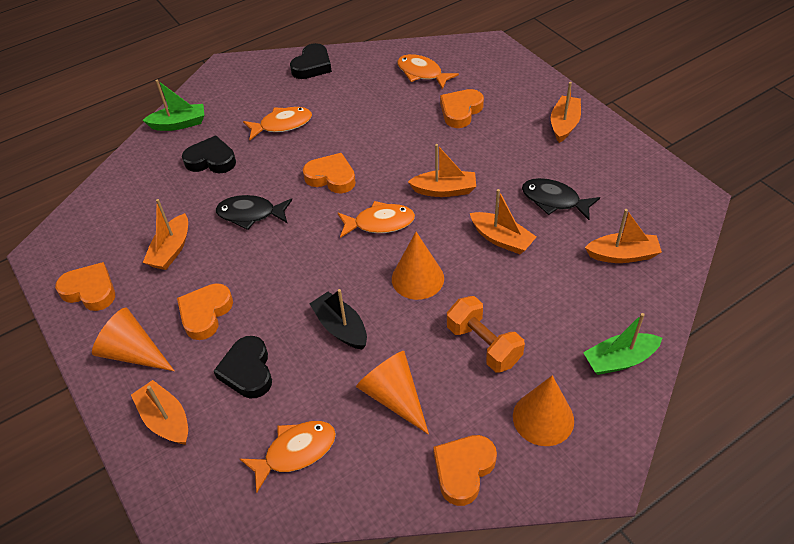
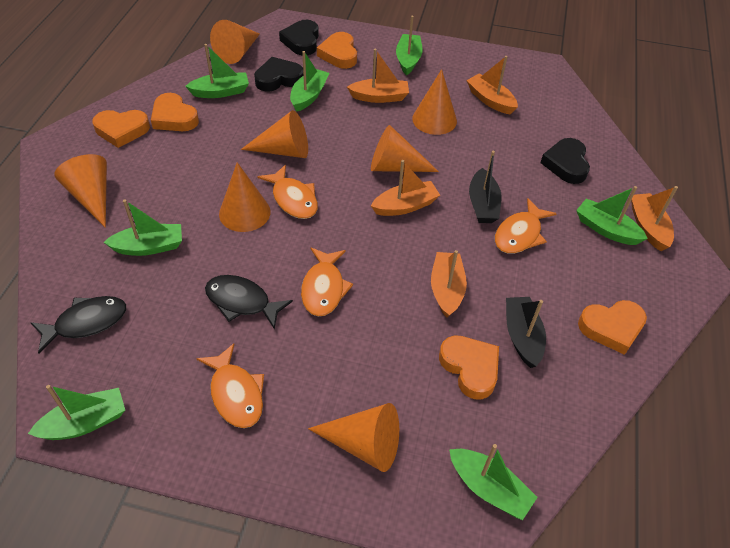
black boat: [309,289,367,349] = 1 -> [469,151,502,223] [506,297,546,368] = 2
green boat: [143,80,204,131] [583,313,662,375] = 2 -> [28,385,125,440] [103,200,182,256] [185,44,249,98] [290,51,329,112] [396,16,423,75] [449,444,538,520] [576,186,648,245] = 7
orange boat: [131,380,188,445] [143,199,188,270] [408,144,476,197] [470,189,536,254] [551,82,581,143] [585,209,662,263] = 6 -> [347,49,409,103] [371,160,440,216] [431,250,467,318] [466,56,518,115] [631,186,678,251] = 5
orange cone: [92,307,174,371] [356,351,429,435] [392,232,444,300] [513,375,574,446] = 4 -> [54,154,107,228] [210,20,260,64] [219,162,270,232] [241,110,308,158] [308,403,399,472] [371,125,439,172] [412,69,457,135] = 7
orange dumbbell: [447,296,525,372] = 1 -> none = 0

